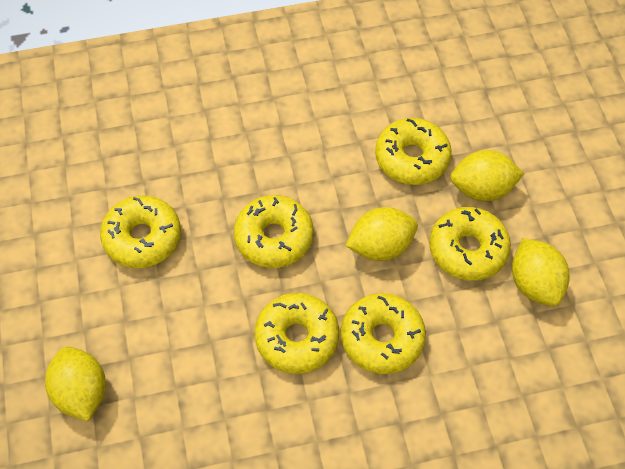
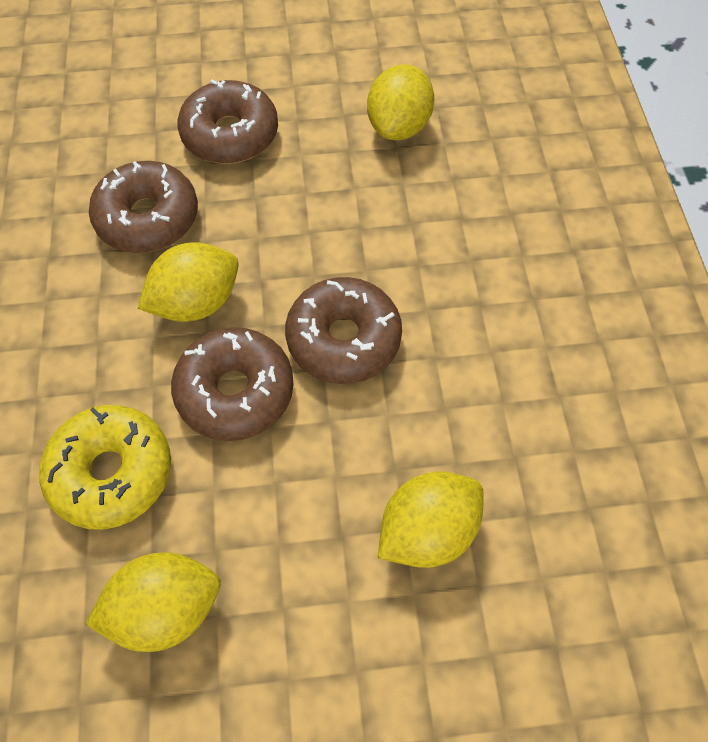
brown donut: none = 0 -> [89,161,198,253] [171,327,294,441] [177,80,278,164] [285,277,402,384] = 4
yellow donut: [100,195,181,268] [234,195,313,268] [255,293,339,374] [341,293,426,374] [375,118,452,185] [429,207,511,281] = 6 -> [39,405,171,530] = 1

